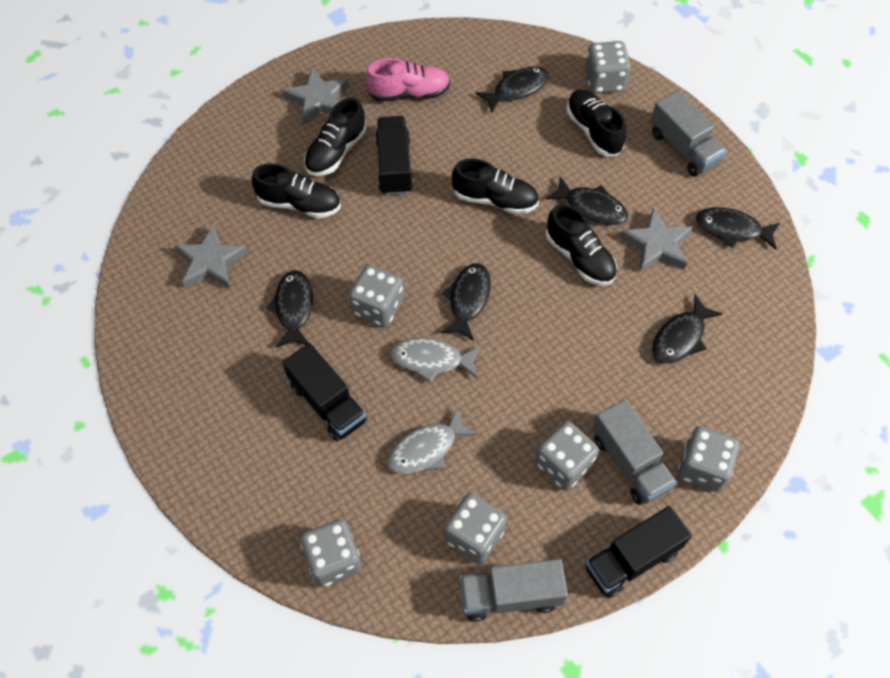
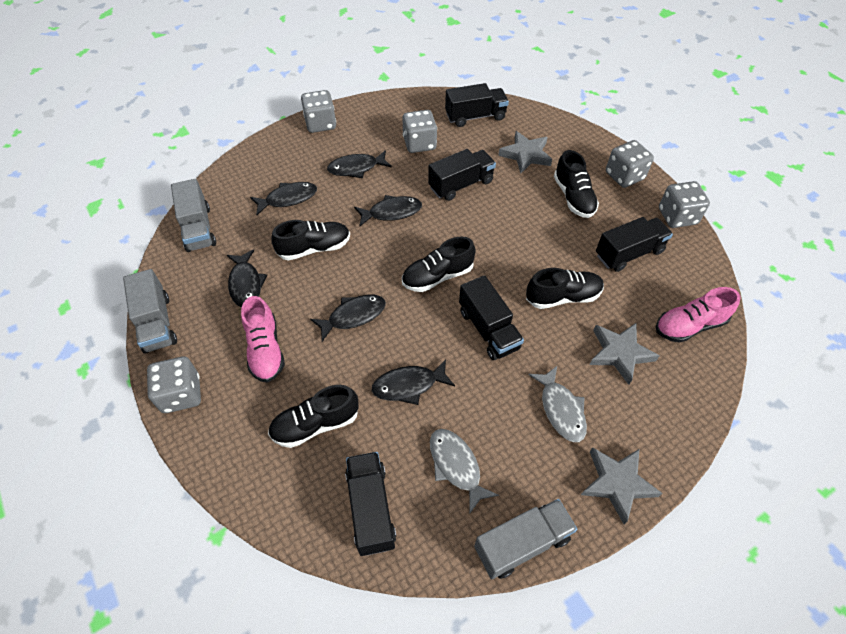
black truck: [282,343,367,441] [375,116,414,195] [585,506,692,598] = 3 -> [345,452,396,556] [428,149,496,201] [445,83,509,127] [459,275,524,360] [596,217,673,272] = 5
grey dice: [300,519,362,587] [349,265,404,327] [444,493,507,563] [535,421,599,491] [585,41,631,93] [678,426,739,492] = 6 -> [147,356,201,413] [301,90,336,133] [402,110,437,153] [606,140,654,188] [659,181,710,228] = 5
pink shoe: [365,58,450,102] = 1 -> [241,296,285,383] [656,287,740,343] = 2

